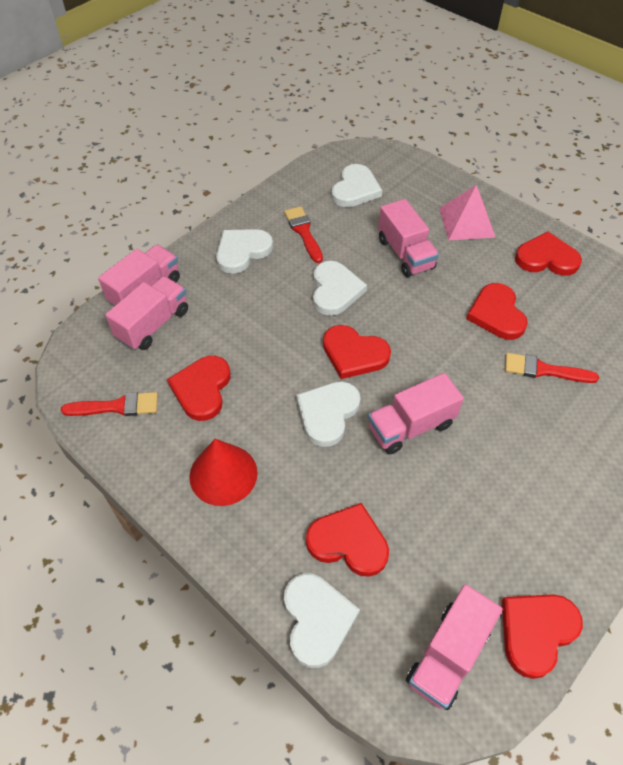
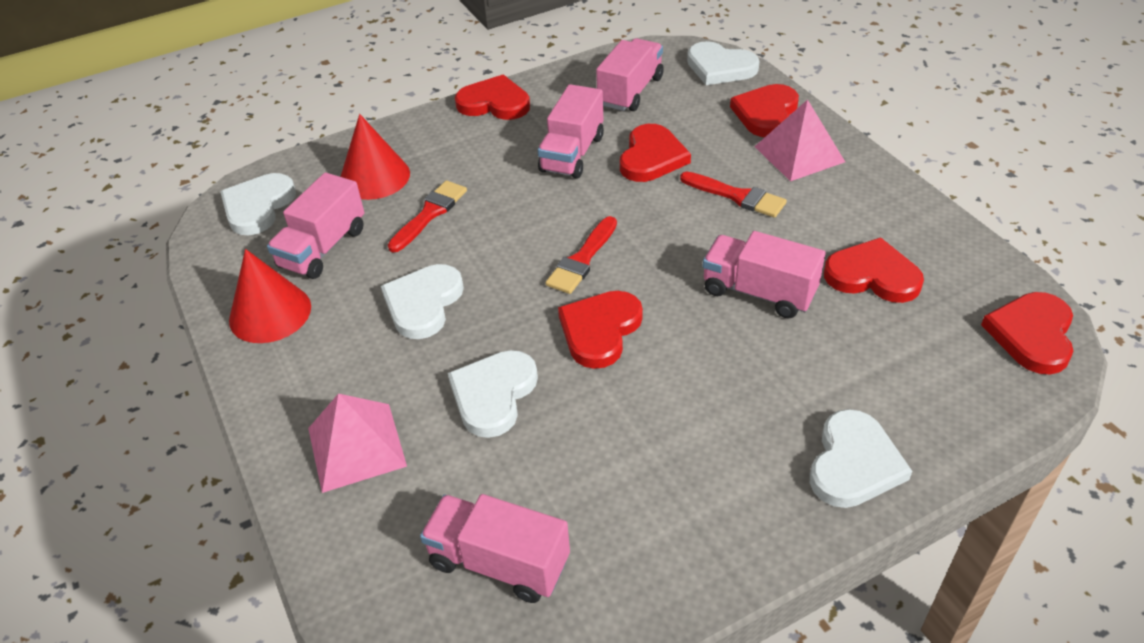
pink pyramid: [439,185,496,240] = 1 -> [308,394,407,493] [755,99,845,181] = 2
red cone: [189,439,258,506] = 1 -> [229,249,311,343] [340,114,410,200] = 2

